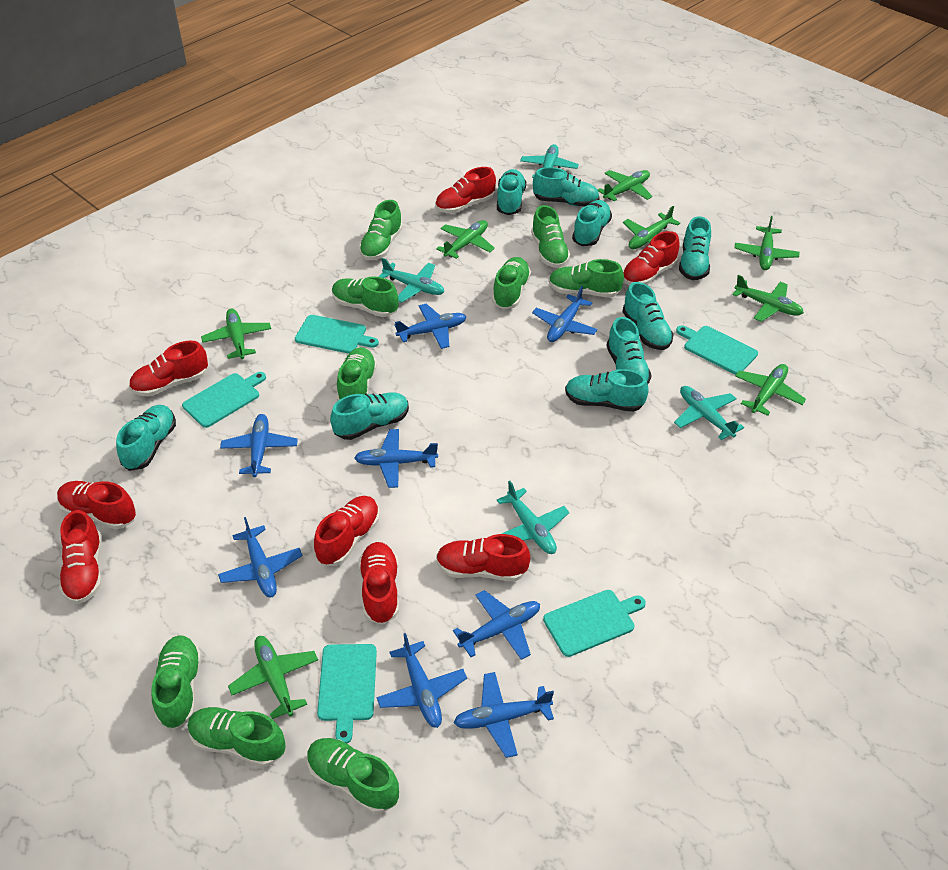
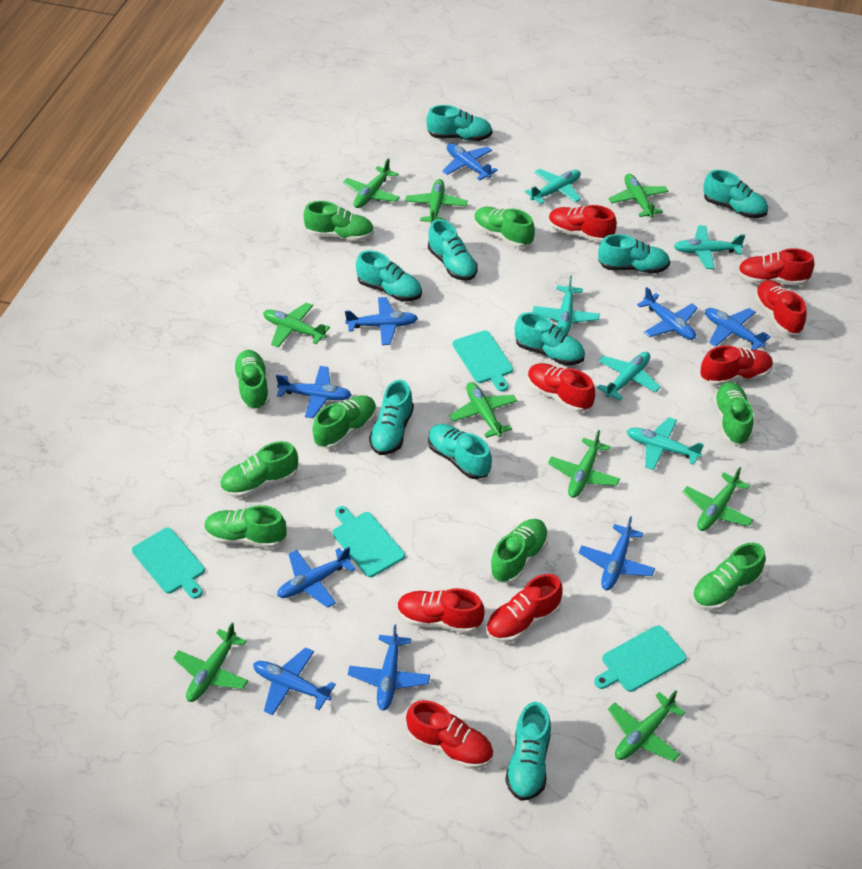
blue plane: [218,517,302,598] [220,414,298,477] [354,429,438,488] [377,633,467,728] [394,304,467,349] [453,590,540,660] [453,672,554,758] [532,286,598,342] = 8 -> [253,647,336,715] [276,366,352,418] [277,547,356,608] [345,297,418,345] [348,624,430,711] [442,143,498,181] [578,516,655,590] [637,287,698,340] [705,308,771,350] = 9
green plane: [201,309,271,359] [228,636,318,719] [436,220,495,259] [598,170,653,201] [623,206,680,249] [732,275,804,322] [734,216,800,270] [735,364,806,416] = 8 -> [173,623,248,702] [263,302,330,347] [343,158,400,208] [405,179,467,223] [449,382,517,438] [548,430,620,498] [608,174,668,218] [608,690,685,762] [683,467,753,531] = 9
turquoise cutting board: [182,372,266,428] [295,315,379,354] [317,644,377,744] [543,590,646,657] [676,325,758,375] = 5 -> [132,528,205,599] [333,506,405,577] [452,330,513,391] [594,625,687,692] = 4
turquoise plane: [379,258,444,303] [497,481,570,554] [520,144,579,178] [674,386,744,440] = 4 -> [525,169,581,204] [533,275,600,334] [597,352,661,401] [627,417,704,470] [674,225,745,269] = 5

